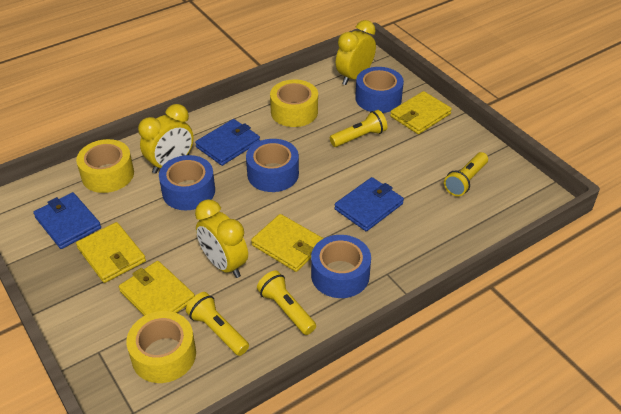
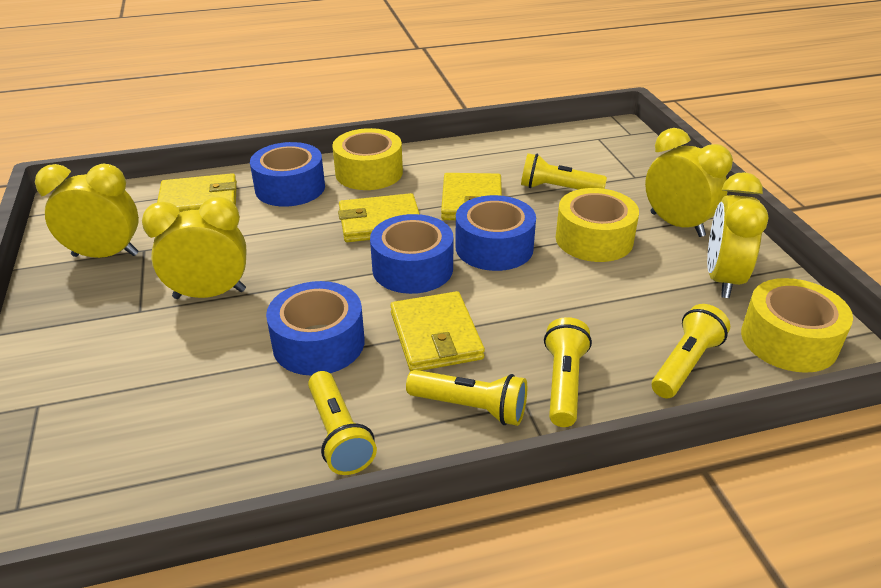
blue wallet: [33,192,101,249] [195,119,260,166] [334,177,404,231] = 3 -> none = 0
yellow clock: [138,104,194,174] [195,199,248,278] [336,20,376,85] = 3 -> [35,164,139,258] [142,197,247,299] [645,128,733,237] [707,172,768,298] = 4
yellow flashlight: [186,292,249,356] [257,270,316,335] [330,110,387,147] [444,152,488,196] = 4 -> [308,371,377,475] [406,370,527,426] [521,153,607,189] [544,317,592,427] [652,304,730,398] = 5

